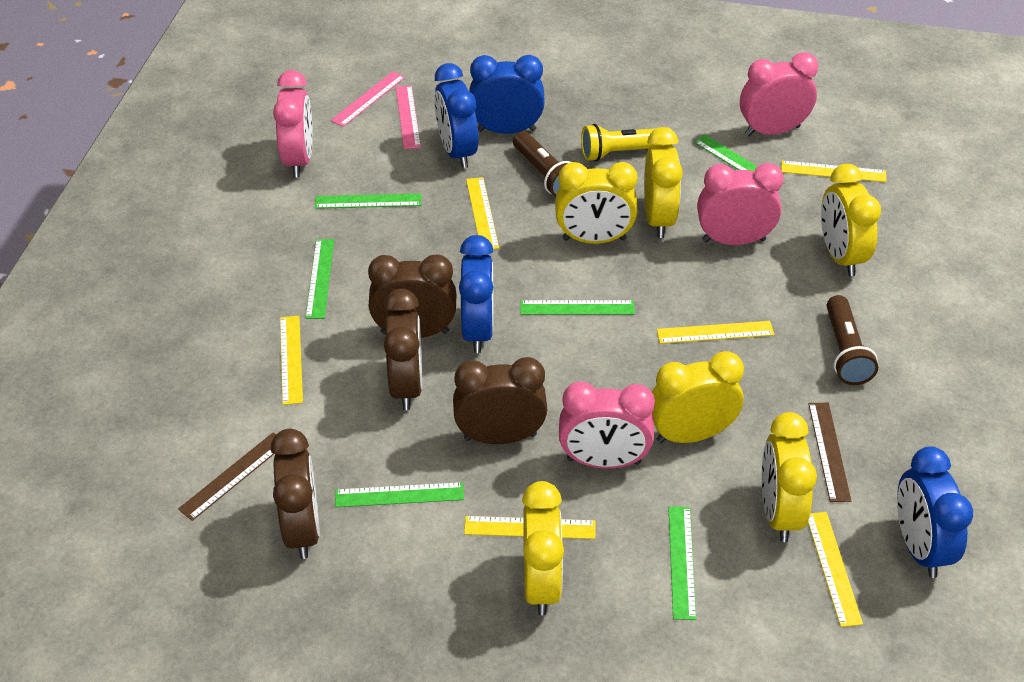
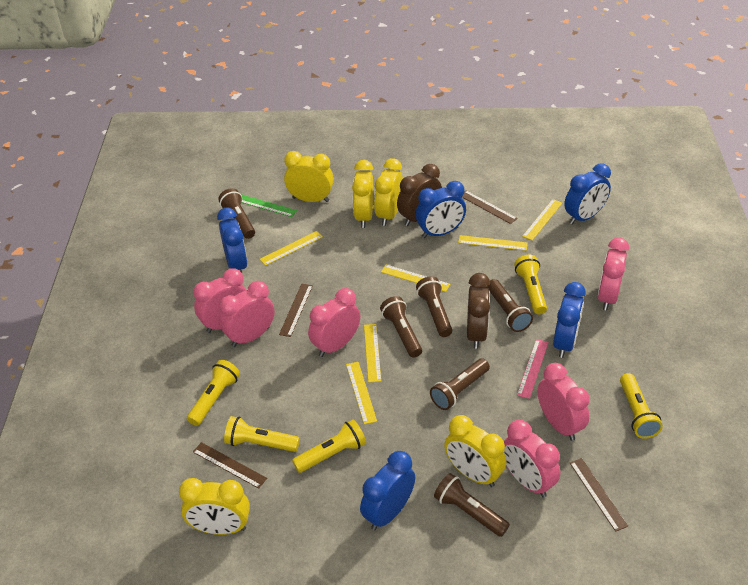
blue clock: [434,63,479,169] [459,235,494,353] [469,55,545,134] [897,446,973,578] = 4 -> [217,207,247,273] [360,451,415,530] [416,181,466,238] [553,282,586,358] [564,163,611,225] = 5
brown clock: [270,429,320,559] [368,254,456,338] [384,289,422,410] [453,357,548,444] = 4 -> [397,164,442,226] [467,273,490,349] = 2
brown flashlight: [513,131,571,197] [827,295,878,385] = 2 -> [218,188,255,239] [380,296,422,358] [416,276,452,337] [430,358,490,410] [434,473,510,537] [488,279,533,332] = 6
brown ruler: [178,432,276,521] [808,403,851,502] = 2 -> [193,442,267,489] [279,284,313,337] [462,190,518,224] [570,458,628,532] = 4
green ruler: [305,239,334,319] [315,193,421,209] [335,482,464,507] [520,300,635,315] [668,506,696,620] [694,135,784,184] = 6 -> [241,194,297,217] = 1
pink clock: [273,70,313,177] [559,382,655,469] [697,163,784,245] [740,52,818,136] = 4 -> [193,268,247,333] [219,281,275,347] [308,288,360,357] [504,420,560,497] [538,363,590,441] [598,237,629,311] = 6
pink ruler: [331,71,405,127] [396,85,421,149] = 2 -> [517,339,549,399] = 1
yellow clock: [522,481,564,615] [555,162,638,244] [644,127,683,238] [652,351,744,443] [762,412,817,542] [821,164,881,276] = 6 -> [179,478,250,535] [284,151,334,202] [352,160,373,228] [374,158,403,226] [444,415,506,487] = 5
yellow flashlight: [581,124,673,161] = 1 -> [187,360,240,426] [224,416,300,452] [292,419,366,473] [514,255,547,314] [620,373,663,439] = 5

